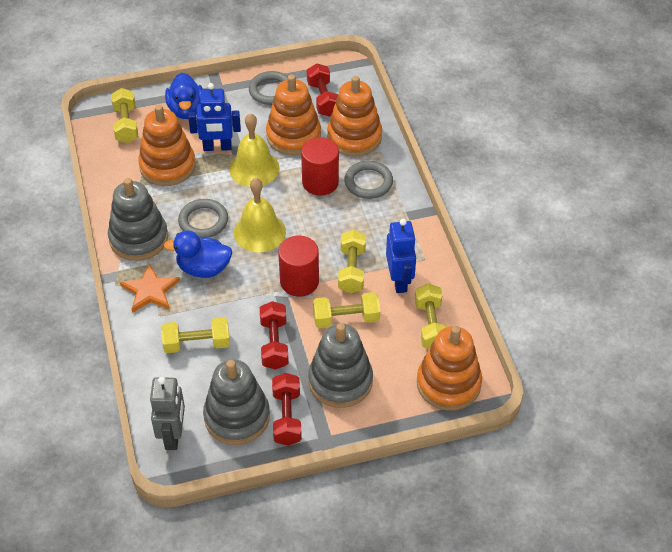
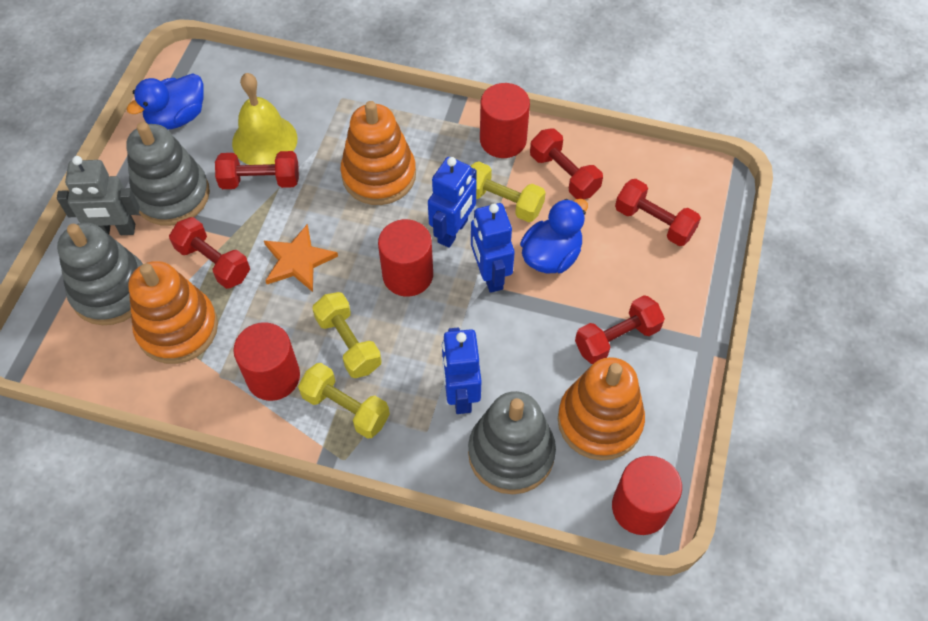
blue robot: [188,83,241,151] [386,219,416,293] = 2 -> [428,157,477,248] [442,328,481,414] [471,203,515,293] = 3
grey ring: [178,199,228,239] [249,71,288,105] [344,161,393,199] = 3 -> none = 0
orange stacking toy: [138,105,196,186] [266,75,321,155] [327,76,382,157] [417,326,482,411] = 4 -> [128,261,218,364] [341,101,416,205] [558,357,645,460] = 3
red cylinder: [278,236,319,297] [301,137,339,196] = 2 -> [233,322,300,401] [378,219,433,297] [480,83,530,158] [612,456,682,535] = 4
red dumbbell: [260,301,289,370] [272,373,302,446] [307,63,338,117] = 3 -> [169,217,250,289] [215,151,299,189] [530,129,603,199] [575,295,665,364] [615,179,701,246] = 5
yellow bell: [229,113,279,187] [234,178,286,252] = 2 -> [232,73,297,165] = 1
yellow dumbbell: [111,88,138,143] [161,317,230,353] [313,292,380,328] [338,230,366,294] [415,283,447,349] = 5 -> [298,363,390,439] [312,292,381,378] [471,161,546,222] = 3

